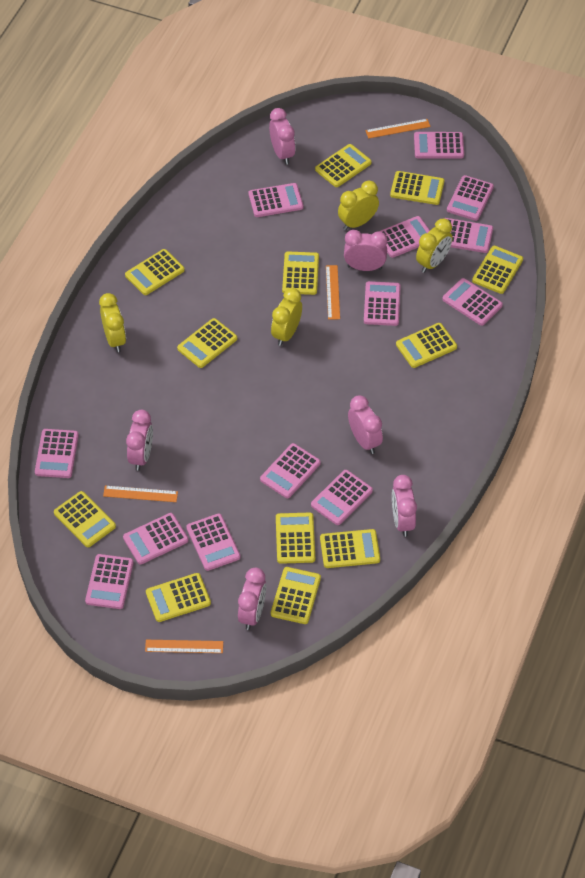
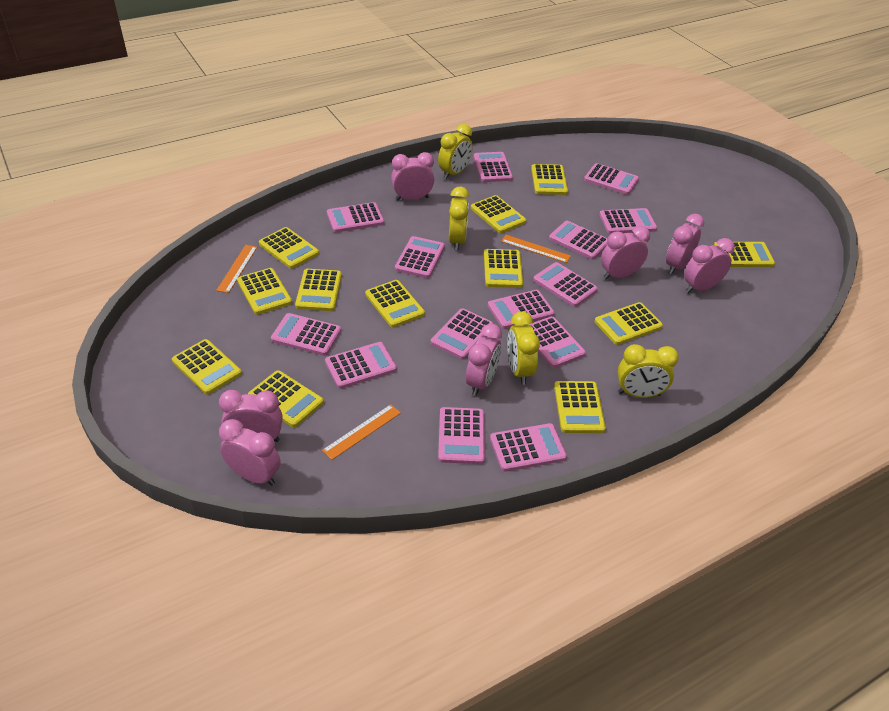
orange ruler: [103,485,178,502] [145,640,223,653] [326,265,340,320] [365,119,431,139] = 4 -> [216,245,257,293] [322,404,401,460] [501,235,571,263] = 3
pink calculator: [35,429,79,478] [85,554,134,609] [123,513,189,564] [186,514,240,571] [249,183,303,217] [260,443,321,498] [311,470,373,525] [364,281,401,326] [379,216,430,258] [414,132,464,159] [442,278,503,326] [444,218,493,253] [447,175,494,221] = 13 -> [271,313,341,356] [325,342,397,389] [327,202,384,232] [395,236,445,278] [431,308,494,359] [438,407,485,464] [474,152,513,182] [488,290,554,329] [490,423,567,472] [529,316,586,368] [533,262,598,307] [549,221,608,259] [584,163,639,195] [599,208,657,234] = 14
pink clock: [126,410,153,471] [238,568,266,630] [269,108,296,165] [344,230,388,271] [348,395,383,454] [392,475,417,537] = 6 -> [219,390,283,442] [219,419,281,486] [391,152,434,201] [466,323,502,396] [601,226,650,280] [666,214,704,274] [684,238,735,293] = 7

